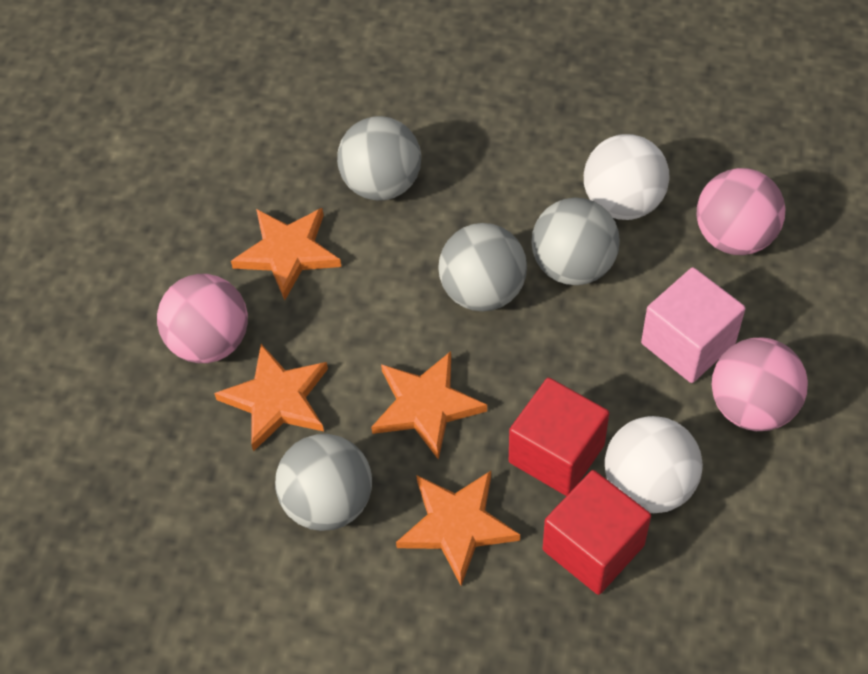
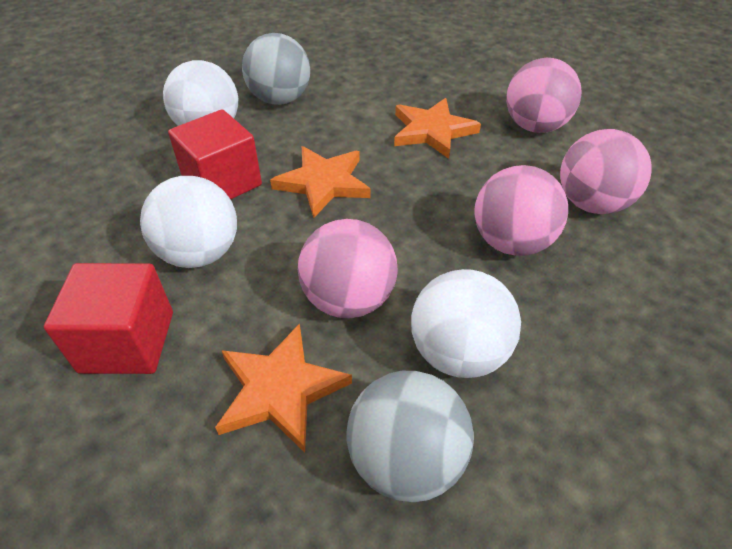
grey ball: [275,434,372,531] [337,116,421,201] [438,223,527,311] [531,197,620,285] = 4 -> [242,33,310,105] [346,371,474,502] = 2
orange star: [214,344,328,452] [231,208,342,300] [371,351,487,460] [396,471,520,586] = 4 -> [215,323,352,453] [270,146,371,218] [394,98,481,159] = 3
pink ball: [157,274,248,363] [696,168,785,255] [712,338,808,431] = 3 -> [298,219,398,318] [474,165,568,256] [506,58,582,133] [560,129,652,214] = 4
pink cube: [641,267,745,383] = 1 -> none = 0
white ball: [584,134,670,220] [605,416,703,513] = 2 -> [140,176,237,268] [163,60,238,126] [411,269,521,378] = 3

